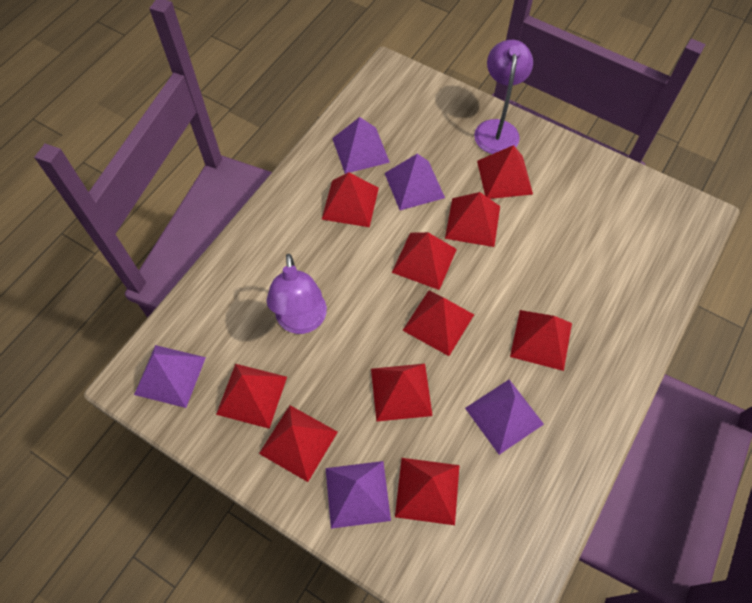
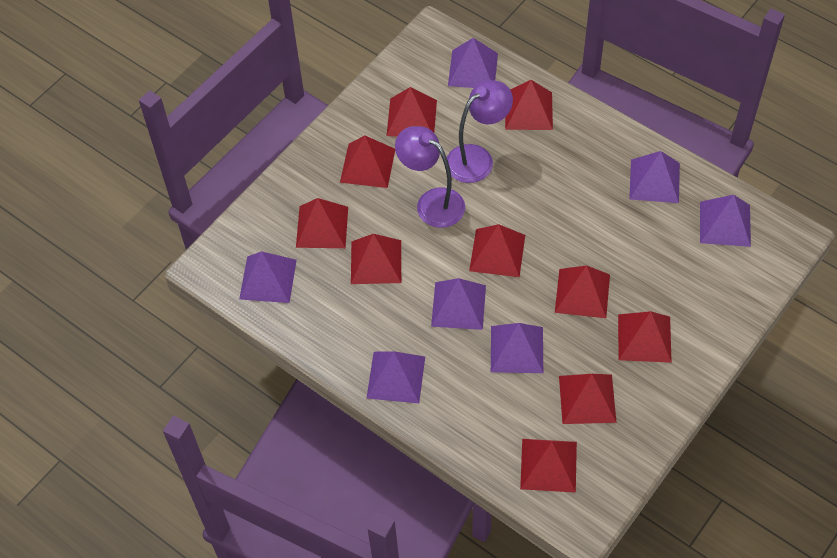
purple pyramid: [134,345,206,408] [326,461,391,529] [332,117,390,174] [385,154,445,210] [465,380,544,455] = 5 -> [239,251,297,303] [367,351,425,403] [431,278,486,330] [448,38,498,88] [491,323,543,373] [629,151,680,203] [700,195,751,247] = 7

